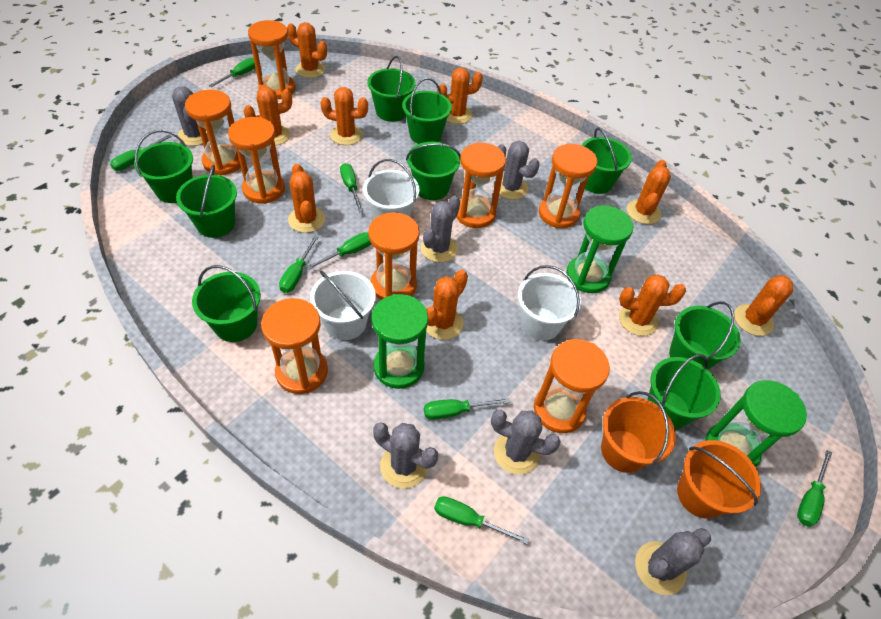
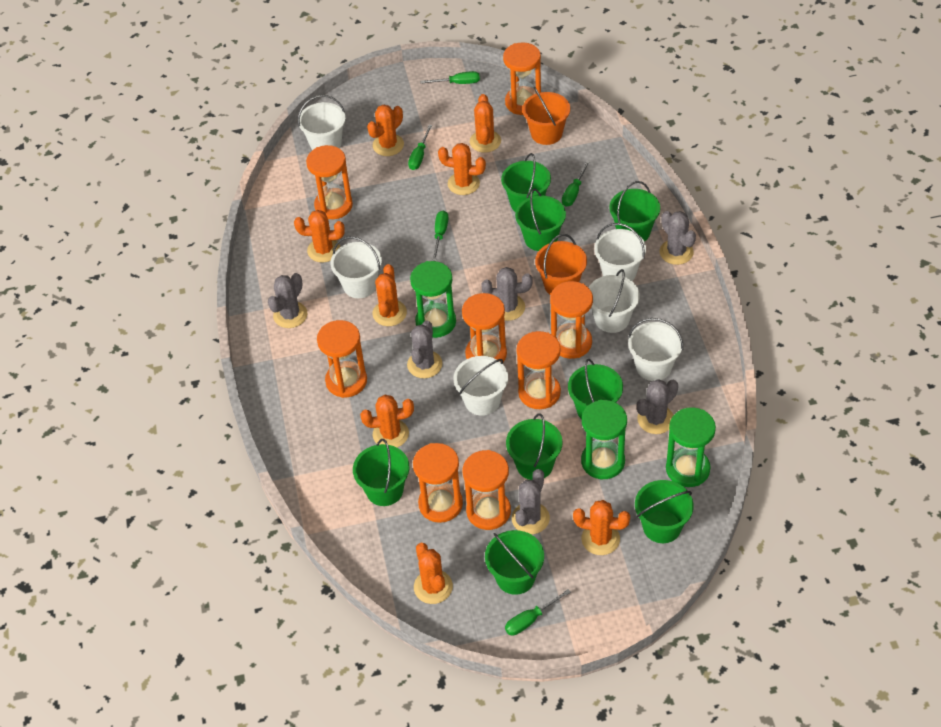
green bucket: [134,130,193,203] [176,165,237,238] [192,265,261,342] [367,56,416,122] [402,78,452,144] [406,142,461,200] [582,128,632,194] [647,354,721,430] [669,301,741,369] = 9 -> [353,439,410,506] [485,530,544,595] [501,153,551,212] [506,413,563,480] [515,188,566,251] [568,359,623,419] [609,181,660,242] [635,480,694,543] = 8
green screwdriver: [110,135,172,171] [209,57,255,87] [279,236,318,293] [306,232,371,270] [340,163,363,212] [424,398,510,420] [434,496,529,544] [797,450,832,527] = 8 -> [408,125,432,170] [420,71,480,84] [432,211,449,261] [505,589,571,635] [562,161,590,206] = 5
orange cactus: [243,87,292,146] [287,22,327,78] [288,164,325,233] [320,87,368,145] [426,270,468,340] [437,68,483,124] [619,274,686,336] [627,160,671,224] [734,275,793,336] = 9 -> [294,210,345,262] [360,395,414,447] [367,105,404,156] [373,264,407,326] [414,543,453,604] [438,143,486,195] [470,94,501,153] [573,500,630,555] = 8
white bucket: [310,270,376,340] [363,159,419,219] [518,265,581,341] = 3 -> [298,95,346,150] [331,236,382,298] [454,356,508,416] [588,269,640,333] [594,223,646,281] [628,318,683,381] = 6

